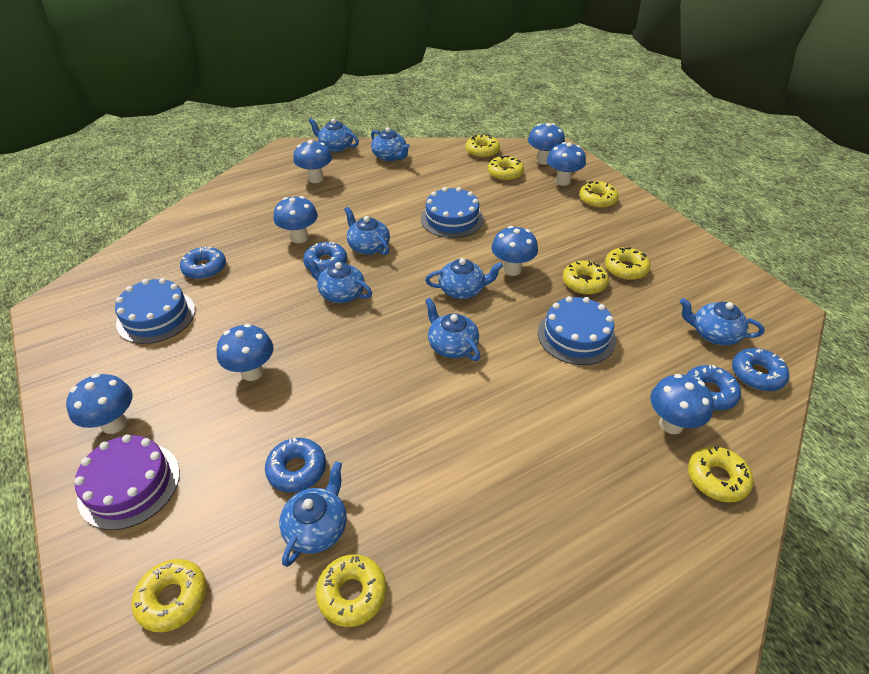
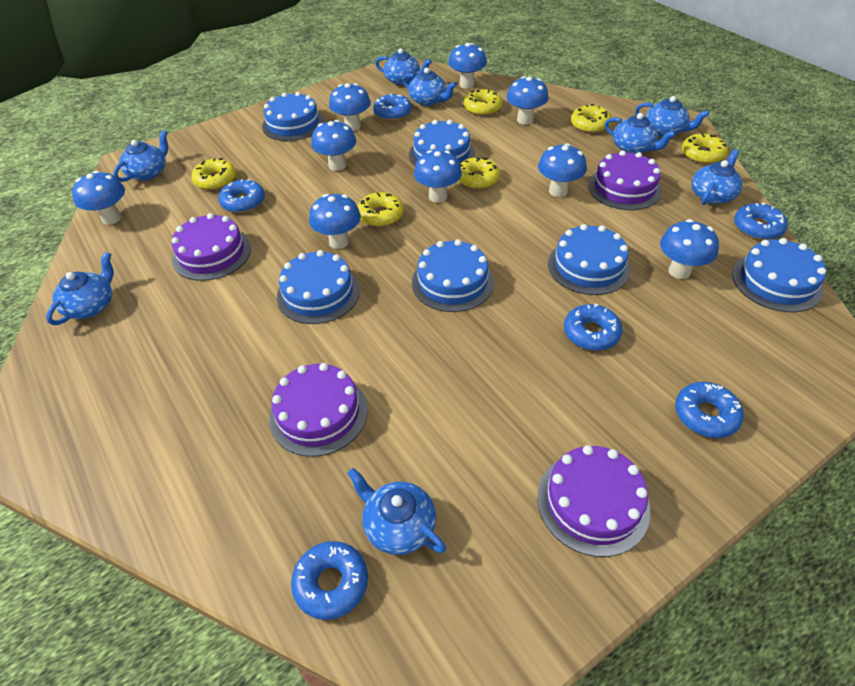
blue cake: [115,278,195,344] [421,187,484,238] [538,296,616,365] = 3 -> [262,92,324,141] [277,250,360,324] [409,120,475,165] [412,239,494,312] [548,224,631,295] [732,238,826,312] = 6
blue donut: [180,247,226,280] [265,438,326,493] [303,242,347,272] [686,365,741,410] [732,348,789,391] = 5 -> [218,179,265,213] [291,541,368,620] [373,94,412,121] [564,304,622,351] [675,382,744,438] [734,202,788,240] = 6
blue mushroom: [66,374,133,434] [217,324,274,381] [273,196,318,243] [293,140,332,183] [492,226,538,276] [528,123,565,165] [547,142,586,186] [650,374,714,434] = 8 -> [72,171,125,225] [309,194,361,249] [311,120,356,171] [329,83,371,131] [414,150,462,203] [448,43,487,88] [507,76,549,125] [538,143,587,197] [660,219,719,279] = 9
purple cake: [74,434,180,530] = 1 -> [172,213,251,281] [269,363,368,457] [537,445,650,557] [588,150,662,210] = 4
yellow donut: [132,559,207,633] [316,554,386,627] [465,135,500,158] [488,156,524,181] [563,261,609,295] [579,181,619,208] [605,247,650,280] [688,446,753,502] = 8 -> [191,158,236,190] [358,192,404,227] [458,157,500,189] [464,89,503,116] [570,104,612,133] [682,133,728,164] = 6

